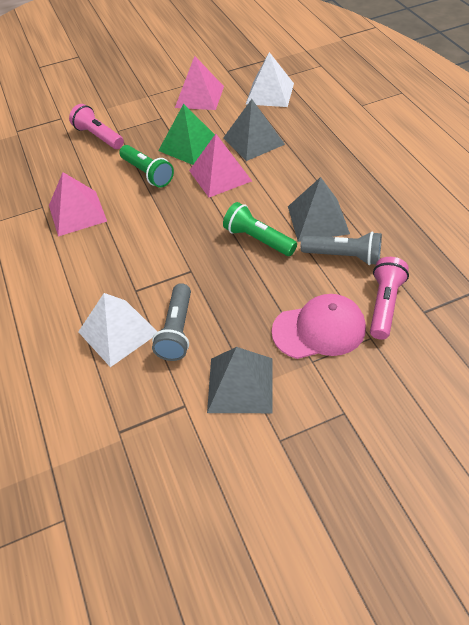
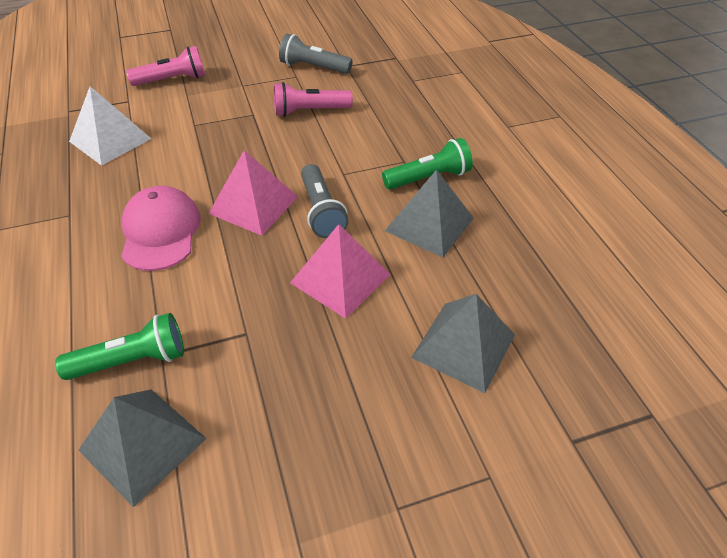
green pyramid: [158,104,215,165] = 1 -> none = 0
pink pyramid: [49,172,107,236] [175,56,224,110] [189,134,252,197] = 3 -> [208,150,298,236] [290,224,390,319] = 2
white pyramid: [78,293,158,367] [246,52,294,107] = 2 -> [69,86,151,166] = 1

